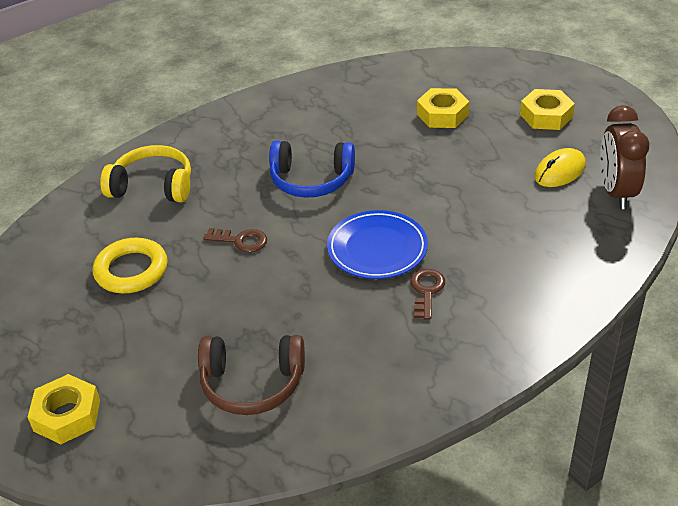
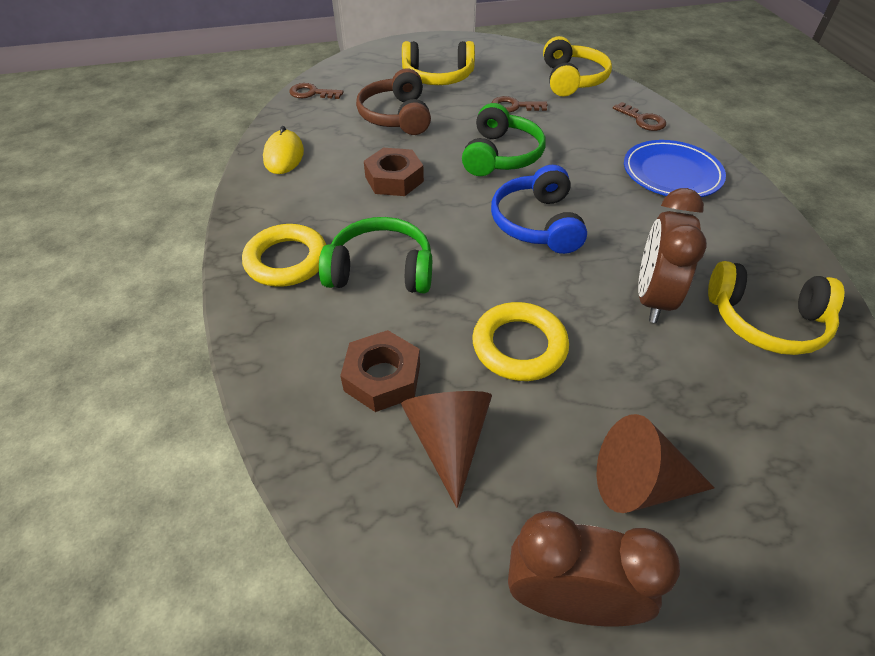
brown clock: [600,105,649,209] = 1 -> [508,511,680,627] [638,188,707,323] = 2
brown cone: none = 0 -> [401,391,492,508] [597,414,715,513] = 2
brown key: [203,228,267,253] [410,269,445,320] = 2 -> [289,83,344,99] [492,96,548,112] [613,102,666,131] = 3
brown nut: none = 0 -> [340,330,420,412] [364,148,424,196] = 2
green headphones: none = 0 -> [319,217,432,293] [462,103,546,176] = 2
yellow headphones: [100,145,191,202] = 1 -> [402,41,475,85] [543,36,612,97] [708,261,844,355] = 3
yellow nut: [28,374,100,444] [417,88,469,128] [520,89,575,130] = 3 -> none = 0
yellow ring: [93,238,168,293] = 1 -> [242,224,327,287] [473,302,569,381] = 2

